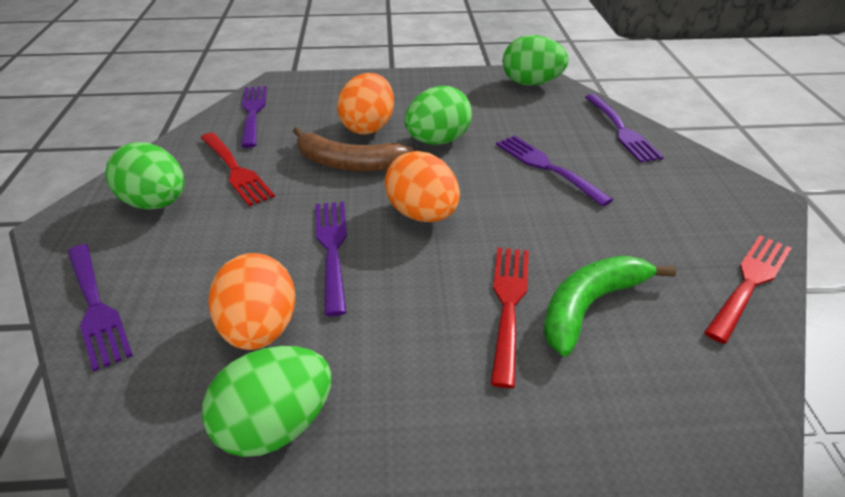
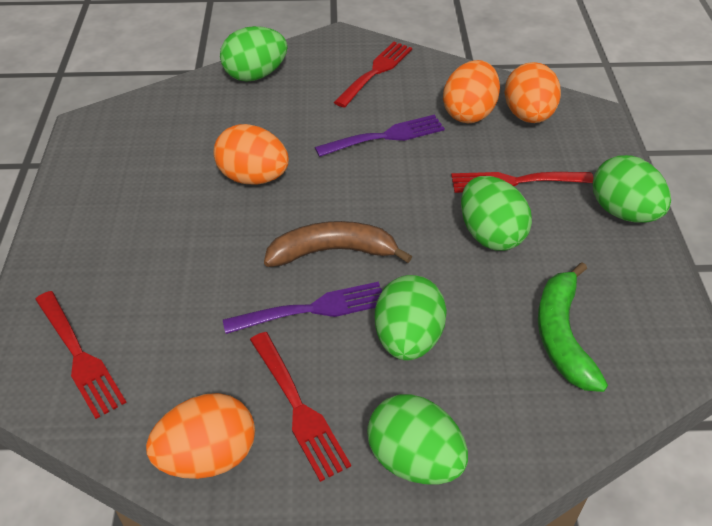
green egg: [105,143,184,210] [202,346,332,457] [404,86,472,145] [503,35,569,85] = 4 -> [220,26,287,82] [367,394,468,484] [375,275,447,361] [461,176,532,251] [593,155,671,223] = 5
orange egg: [208,253,295,350] [337,73,394,135] [385,151,460,222] = 3 -> [146,393,255,479] [213,124,289,185] [443,60,500,123] [504,62,561,123] = 4
purple fork: [67,244,133,372] [241,86,267,148] [316,202,347,316] [496,135,613,206] [585,94,664,163] = 5 -> [223,282,382,334] [315,115,445,157] = 2
red fork: [201,133,275,206] [491,248,529,388] [704,235,791,344] = 3 -> [35,291,127,419] [250,332,351,482] [334,42,412,108] [451,172,594,193] = 4

